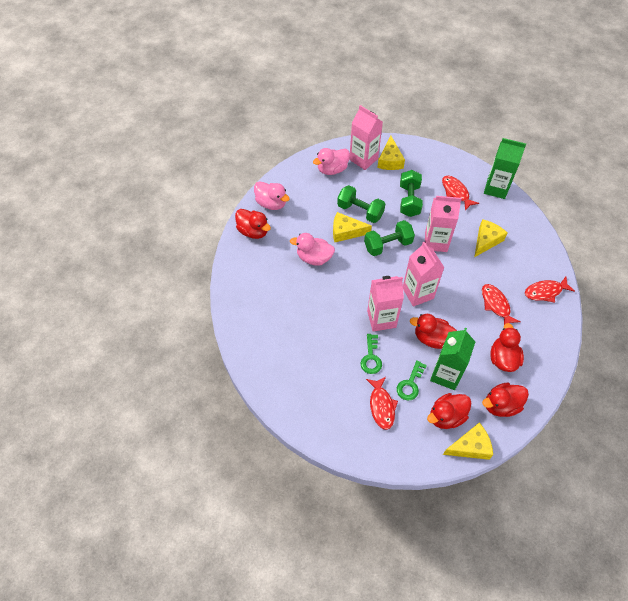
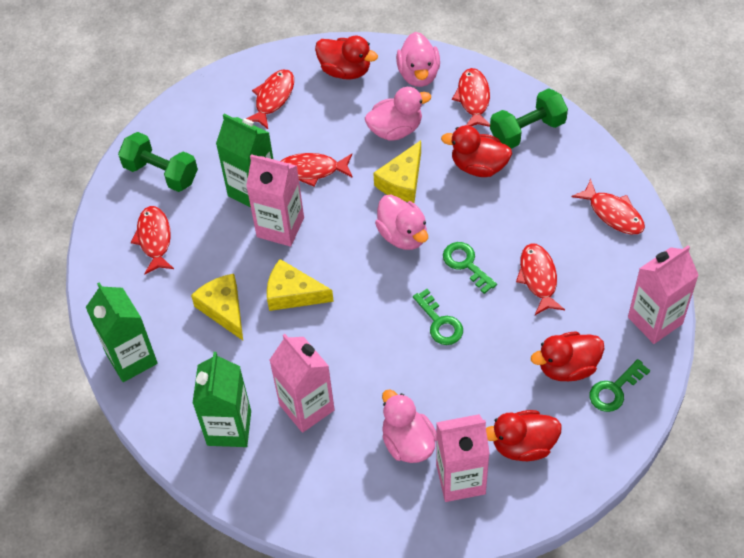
green carton: [430,328,475,390] [484,138,526,199] = 2 -> [86,282,158,382] [192,352,251,447] [216,114,273,208] = 3
green dumbbell: [337,185,385,223] [364,220,415,256] [400,170,423,217] = 3 -> [118,132,198,192] [490,88,568,149] = 2
green key: [361,334,382,374] [397,360,427,400] = 2 -> [413,289,463,345] [443,242,497,294] [590,359,650,412] = 3
pink duck: [254,181,290,210] [290,233,335,266] [313,148,350,175] = 3 -> [365,87,431,141] [375,194,428,250] [382,389,437,463] [396,32,440,87] = 4
red duck: [235,209,271,239] [410,314,457,349] [427,393,471,429] [482,383,529,417] [490,323,524,372] = 5 -> [315,36,378,80] [441,125,512,177] [486,410,562,461] [531,332,604,381] = 4
red fish: [366,377,398,430] [442,176,479,211] [482,284,521,325] [525,277,575,303] = 4 -> [131,206,174,275] [246,70,294,129] [281,153,353,186] [452,68,490,127] [516,243,565,315] [572,179,645,234] = 6
yellow cheese: [333,212,372,242] [377,136,405,170] [443,422,493,460] [474,219,507,257] = 4 -> [191,274,243,340] [267,259,334,311] [373,140,421,203] = 3

